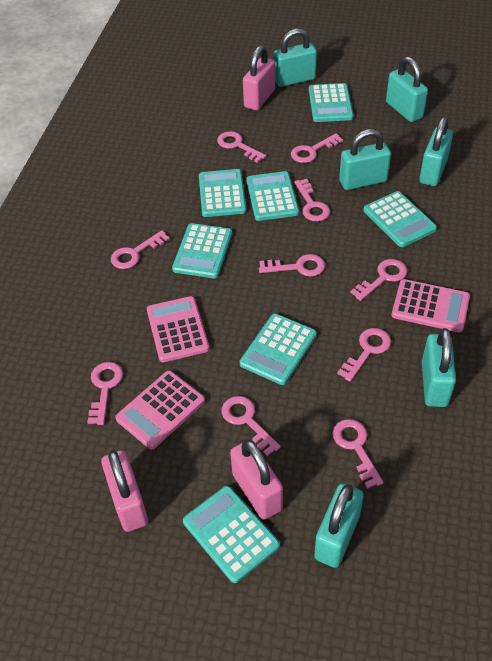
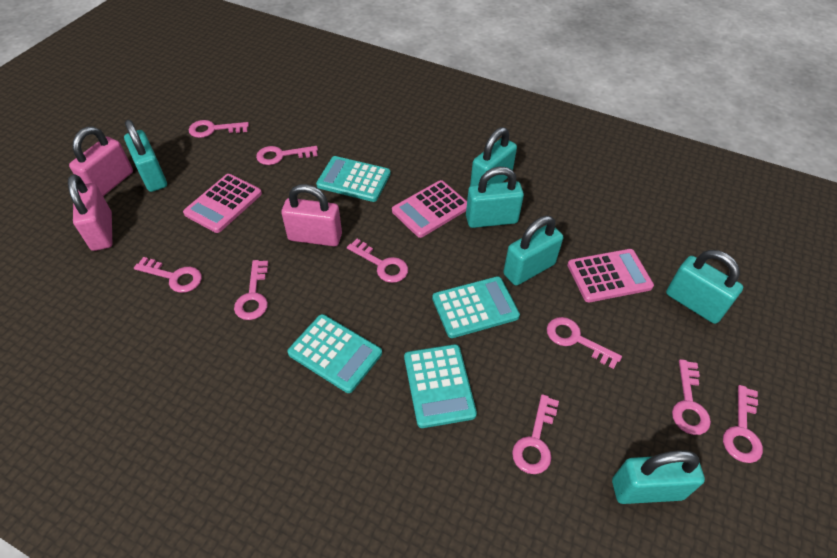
pink key: [87,362,123,425] [111,230,170,269] [217,131,266,163] [222,396,281,456] [259,254,325,277] [291,133,343,163] [294,179,330,221] [332,419,384,489] [337,328,391,382] [350,259,407,301] = 10 -> [134,257,202,293] [189,120,249,138] [234,260,268,320] [256,146,318,165] [347,239,408,283] [512,394,559,474] [547,317,622,369] [672,359,711,435] [723,385,763,463] = 9
turquoise calculator: [172,223,232,278] [183,486,280,583] [199,169,246,217] [240,314,317,385] [246,171,299,221] [309,83,353,122] [364,191,437,247] = 7 -> [287,314,382,393] [316,156,391,202] [404,344,477,428] [432,276,520,338] = 4

